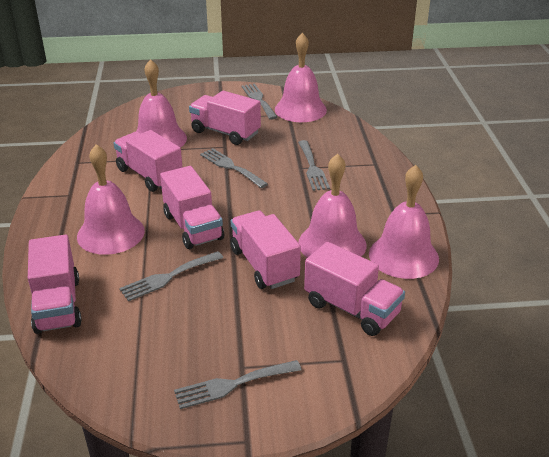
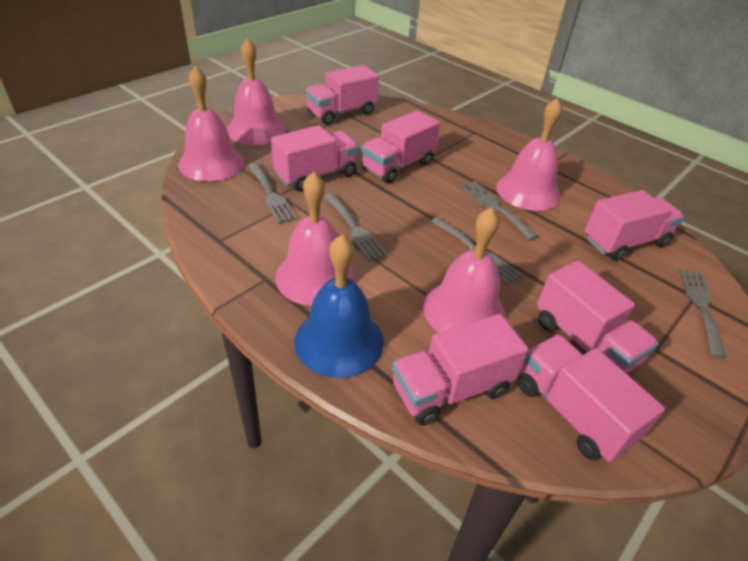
blue bell: none = 0 -> [294,234,384,378] = 1
pink truck: [28,235,82,334] [114,130,182,192] [160,166,224,249] [189,91,261,145] [230,211,301,289] [304,242,405,336] = 6 -> [271,125,359,192] [305,65,379,125] [361,110,440,183] [392,314,528,425] [518,334,665,462] [537,261,659,374] [585,190,684,261] = 7

